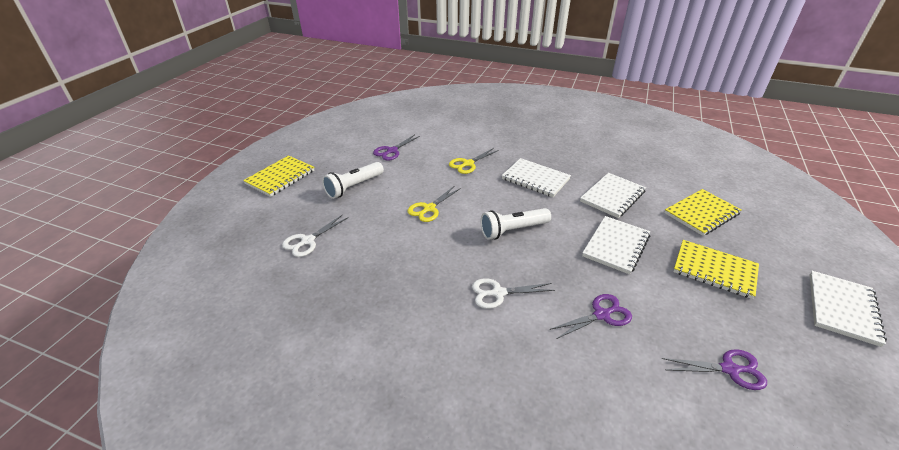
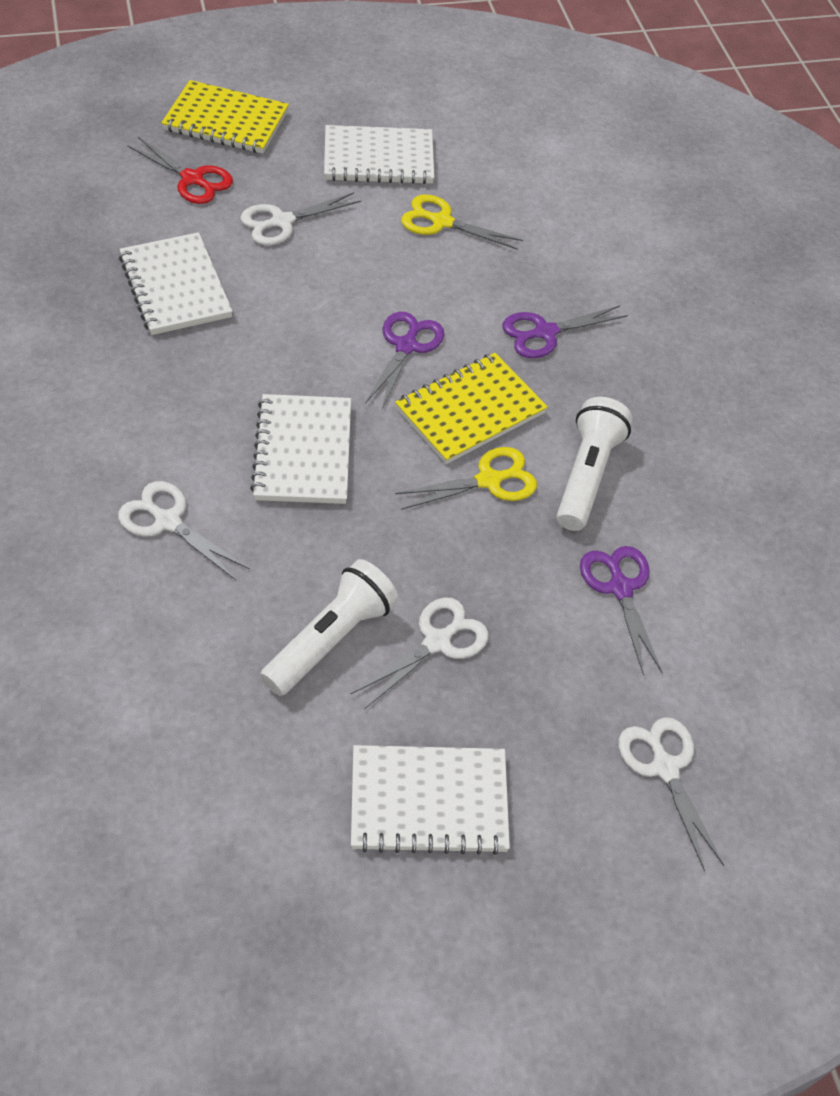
red scissors: none = 0 -> [127,137,233,204] = 1
white scissors: [282,214,349,257] [472,278,555,309] = 2 -> [118,481,250,580] [240,192,361,245] [351,597,489,709] [618,717,724,872] = 4
yellow notebook: [243,155,314,197] [665,189,741,236] [673,240,759,299] = 3 -> [161,80,289,154] [395,353,548,464] = 2

